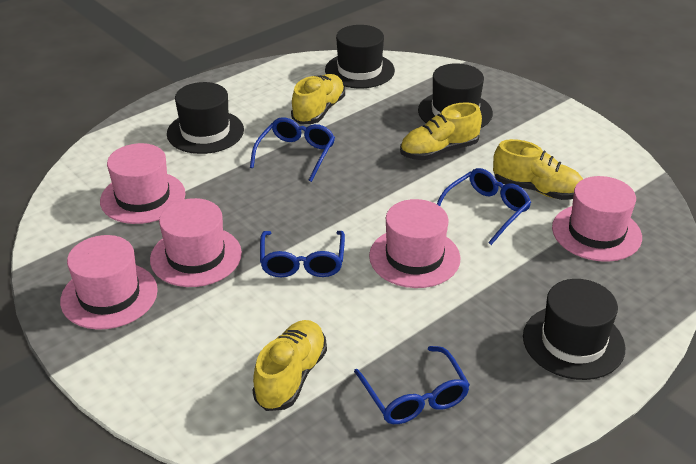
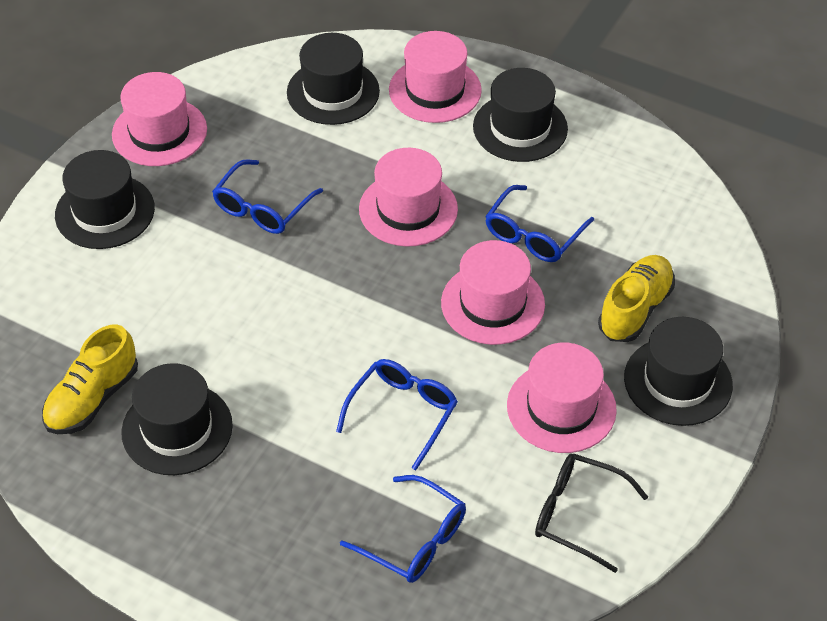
black glasses: none = 0 -> [535,453,648,573] = 1
black hat: [167,82,244,154] [325,25,395,88] [418,63,493,128] [523,279,625,380] = 4 -> [55,150,155,249] [121,363,233,475] [287,33,380,125] [473,68,568,162] [624,317,733,426] = 5
yellow shoe: [252,320,327,411] [291,74,345,124] [400,102,482,160] [493,139,583,200] = 4 -> [42,324,138,434] [598,255,675,342] = 2

